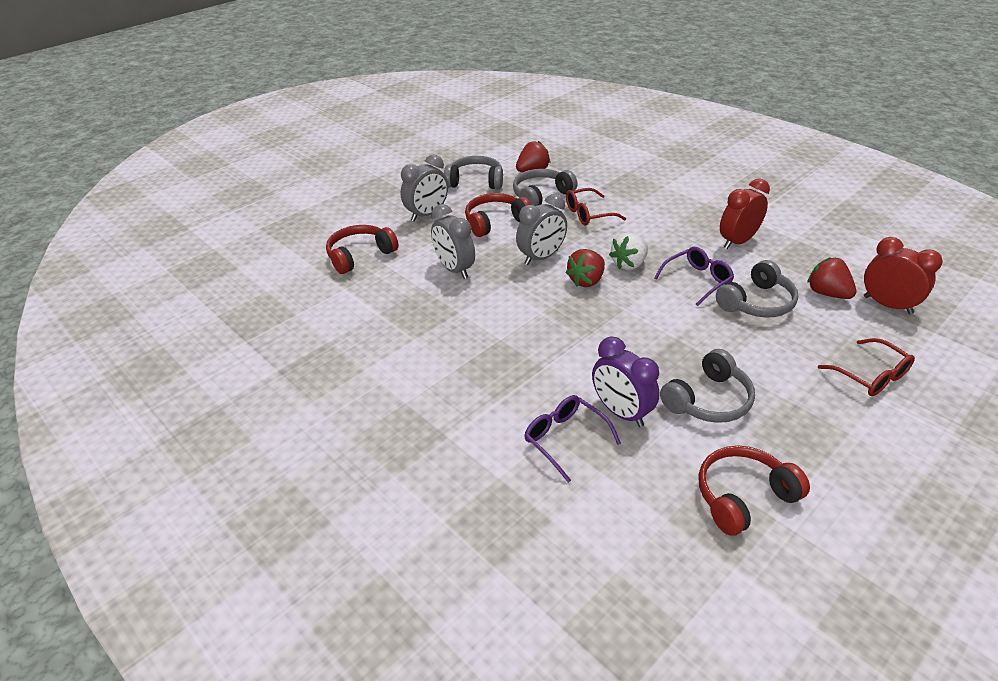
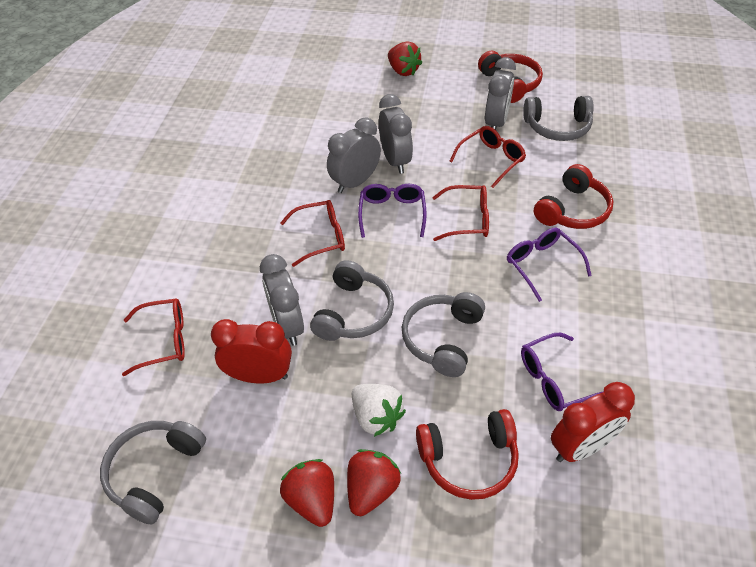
grey clock: [401,154,448,222] [431,204,475,279] [516,194,567,265] = 3 -> [260,254,304,346] [327,117,381,193] [379,94,413,174] [485,57,516,130] = 4
purple clock: [592,336,660,427] = 1 -> none = 0
purple glasses: [524,395,621,483] [654,247,734,306] = 2 -> [358,183,427,238] [507,227,592,302] [521,333,604,411] = 3
red glasses: [566,188,626,226] [818,338,915,396] = 2 -> [122,298,185,376] [280,200,345,267] [432,185,489,241] [450,126,526,188] = 4

